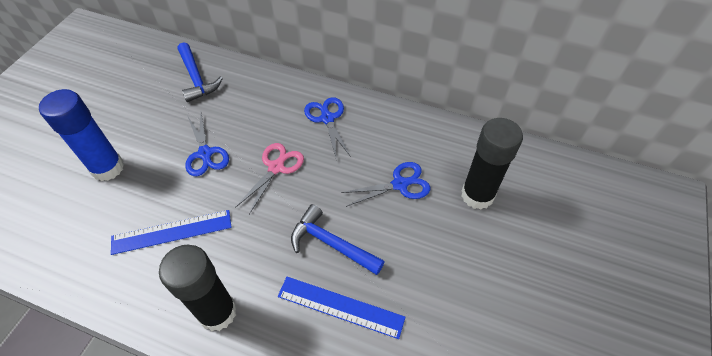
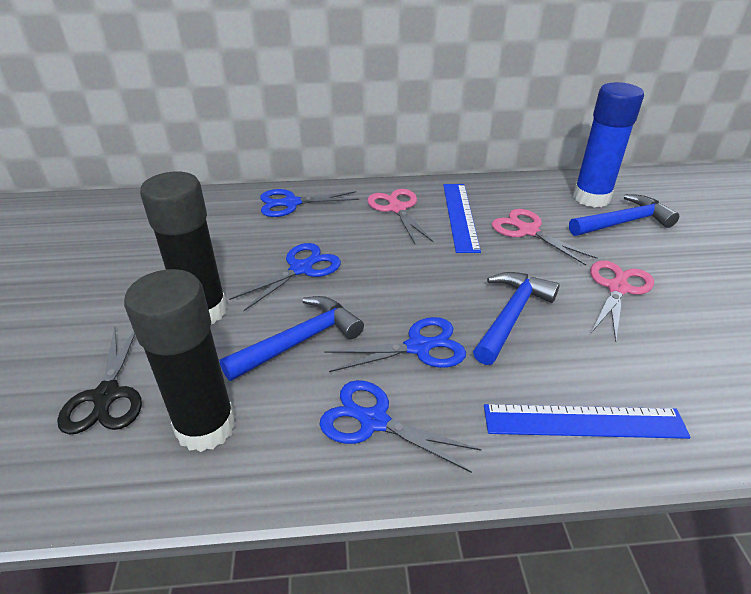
black scissors: none = 0 -> [57,327,142,435] = 1
blue hammer: [178,42,223,102] [291,204,385,275] = 2 -> [219,296,364,381] [473,272,560,365] [569,194,679,236] = 3
blue scissors: [185,113,229,176] [304,97,351,157] [341,162,430,207] = 3 -> [229,243,341,311] [260,189,359,217] [320,380,482,473] [324,317,466,372] = 4
pink scissors: [235,143,304,214] = 1 -> [368,189,434,244] [492,209,598,265] [590,260,654,342] = 3

